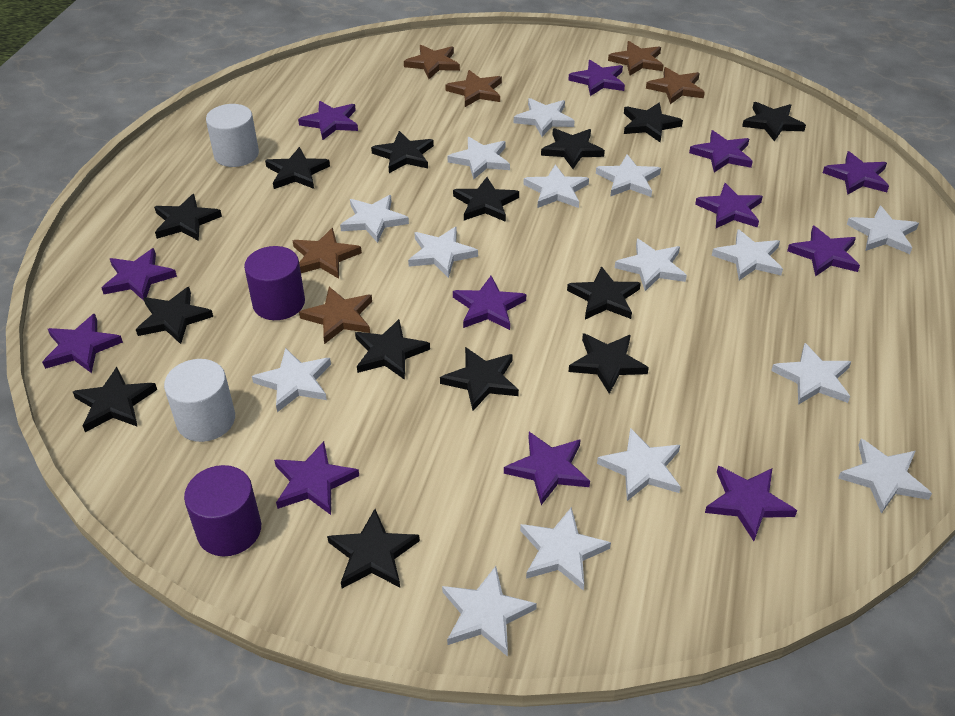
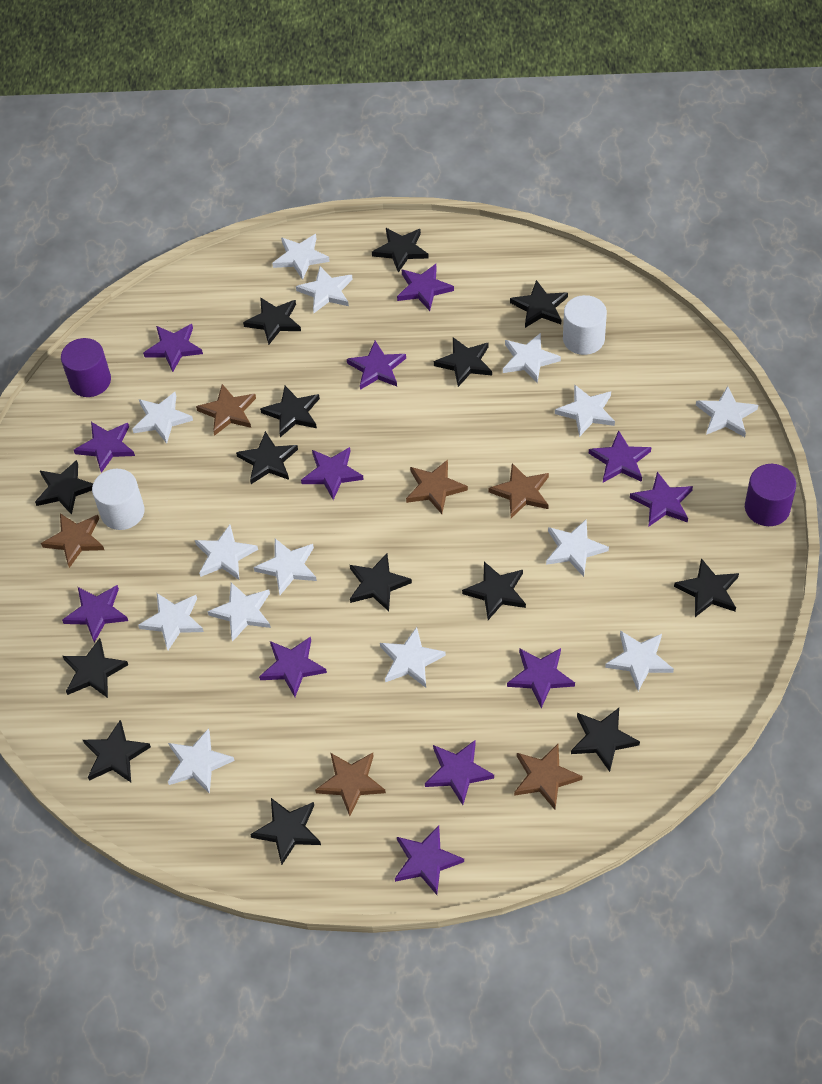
white star: [252,348,331,412] [340,195,409,243] [408,226,478,278] [442,566,537,657] [448,137,510,179] [514,98,575,137] [520,507,611,591] [523,165,589,208] [596,154,661,197] [597,428,681,501] [615,239,687,291] [712,229,783,280] [771,343,852,405] [838,438,932,514] [847,206,919,254] = 15 -> [132,392,193,444] [138,593,204,650] [168,728,235,794] [195,525,258,580] [207,582,271,642] [254,539,317,595] [272,234,330,280] [296,266,353,313] [380,627,446,688] [503,333,561,383] [546,519,609,577] [555,384,615,437] [605,630,674,691] [696,386,758,437] = 14

